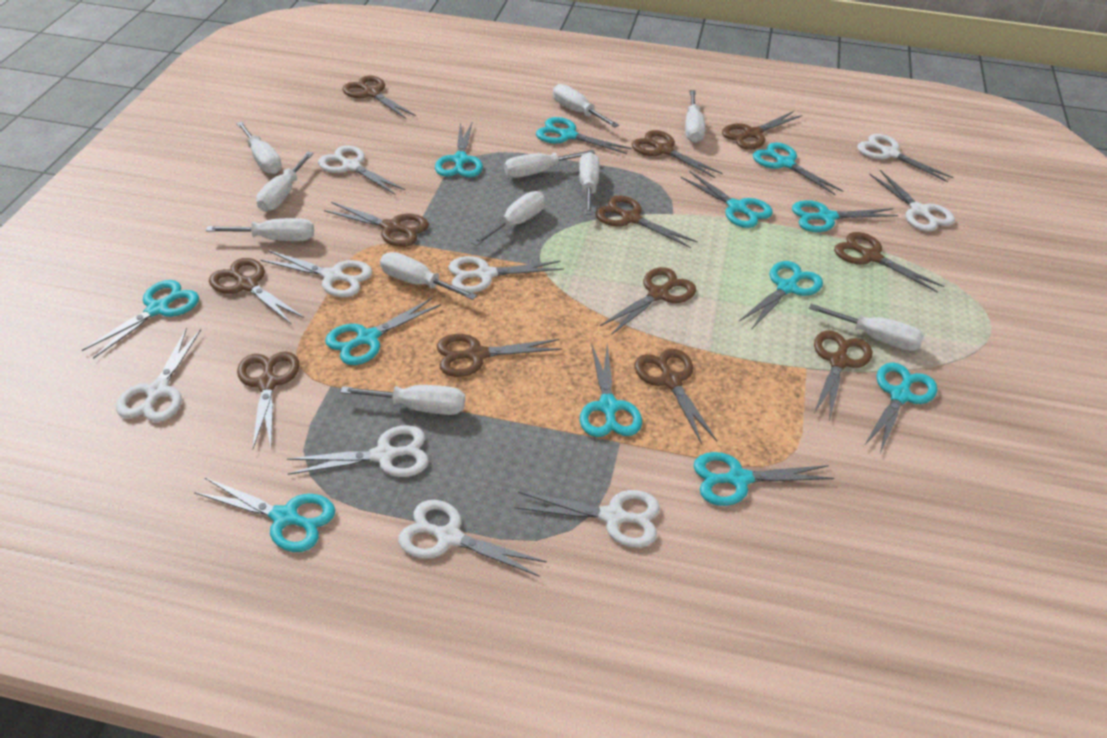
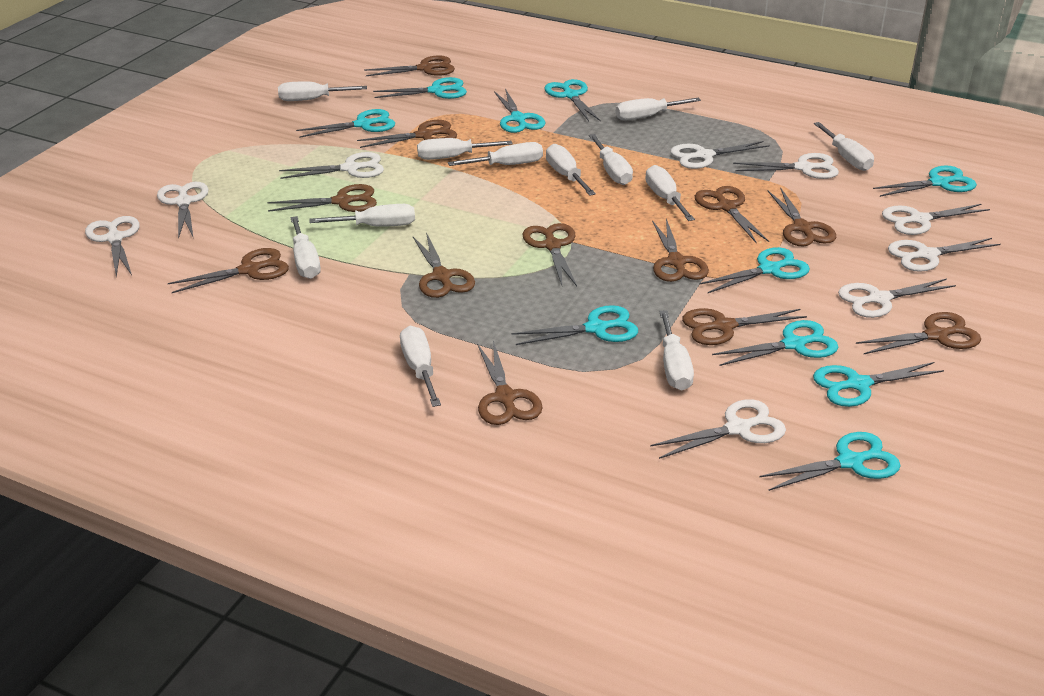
turquoise scissors: [82,280,199,359] [194,478,335,552] [325,298,441,365] [435,122,483,177] [536,117,632,154] [580,344,642,437] [680,171,773,228] [694,452,834,506] [739,261,823,330] [753,142,843,195] [792,200,898,232] [864,363,937,454] = 12 -> [296,109,395,138] [373,77,467,99] [494,89,546,133] [512,305,638,345] [544,79,600,121] [699,247,810,293] [712,320,838,366] [759,432,901,491] [813,362,944,407] [873,166,977,197] = 10
white screwdriver: [206,218,314,241] [236,122,282,174] [256,152,314,212] [340,385,465,415] [380,252,477,300] [471,191,545,246] [504,150,595,178] [553,84,619,128] [579,152,600,215] [685,90,705,143] [809,304,924,351] = 11 -> [278,81,367,101] [290,216,321,279] [310,204,415,227] [400,326,441,407] [417,138,513,160] [448,142,543,166] [546,144,596,196] [589,134,633,185] [616,97,701,120] [645,165,695,221] [659,310,694,390] [814,122,874,171] = 12

